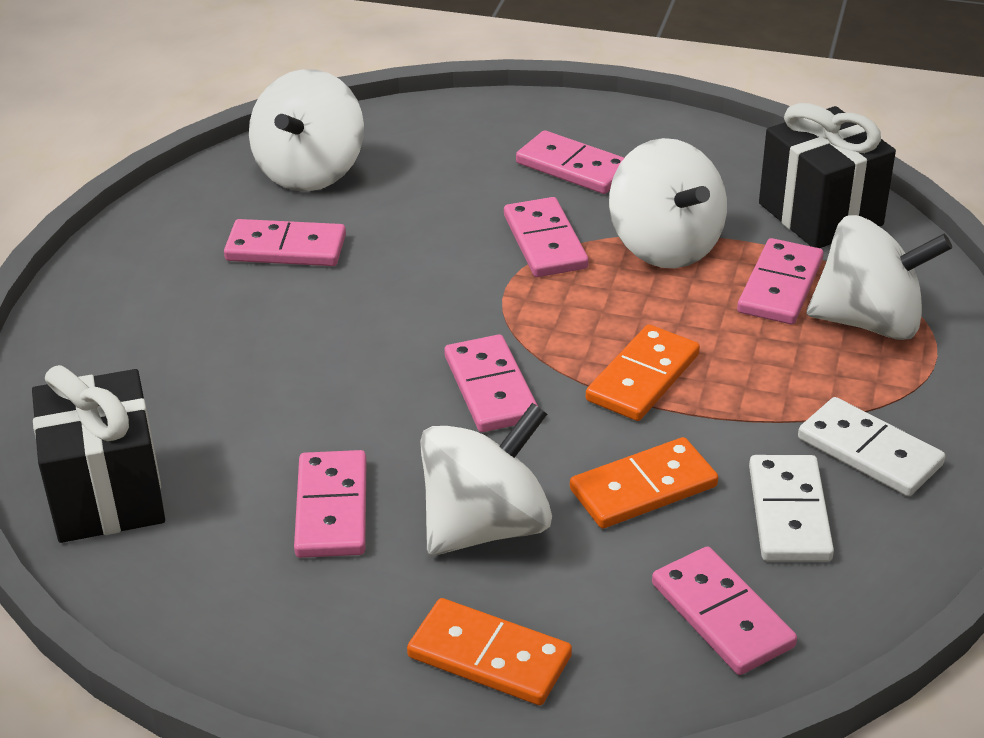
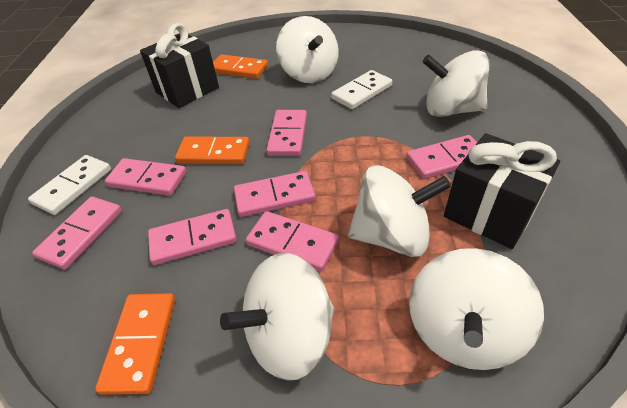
white spinning top: [249,69,364,191] [420,403,552,556] [609,138,727,268] [807,215,952,340] = 4 -> [220,253,335,381] [276,16,339,83] [348,165,451,257] [409,248,544,370] [422,50,489,117] = 5

